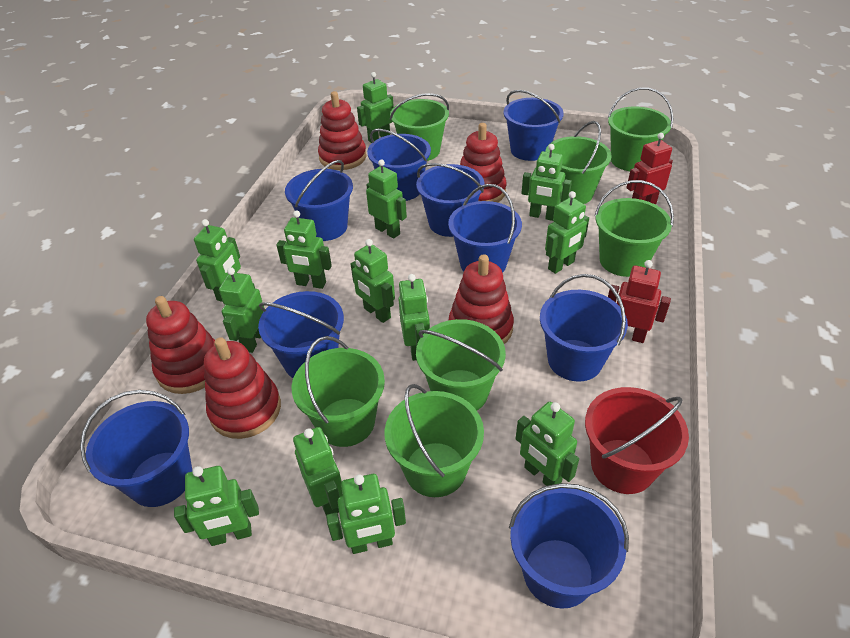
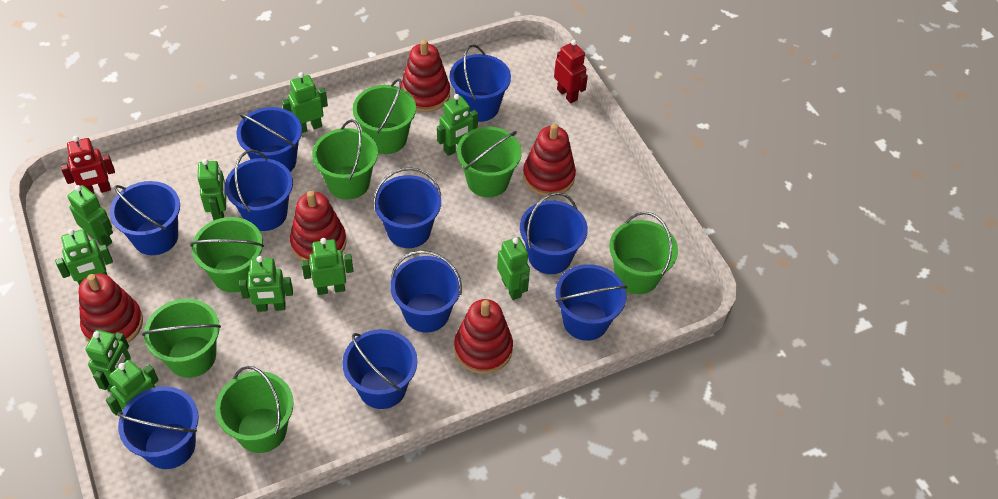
blue bucket: [80,390,192,507] [258,291,344,378] [285,160,353,241] [367,129,431,201] [416,163,484,237] [448,184,522,273] [503,90,564,161] [509,483,629,609] [540,274,628,382] = 9 -> [110,181,180,255] [117,386,199,469] [225,150,293,231] [237,107,302,172] [342,329,417,409] [373,167,441,248] [390,250,462,332] [450,44,511,122] [520,192,588,274] [555,264,627,341] = 10
green robot: [174,466,259,546] [194,219,241,302] [219,267,264,353] [276,210,332,289] [293,427,343,515] [326,474,406,554] [351,239,395,323] [357,72,394,143] [366,159,407,238] [398,274,430,361] [516,402,579,486] [521,144,572,221] [545,191,589,274] = 13 -> [55,229,113,286] [68,185,113,246] [85,330,131,392] [106,360,159,416] [197,159,226,221] [239,256,293,312] [282,72,328,133] [301,238,353,295] [437,94,478,156] [497,237,530,300] = 10
red bucket: [585,387,689,494] = 1 -> none = 0

